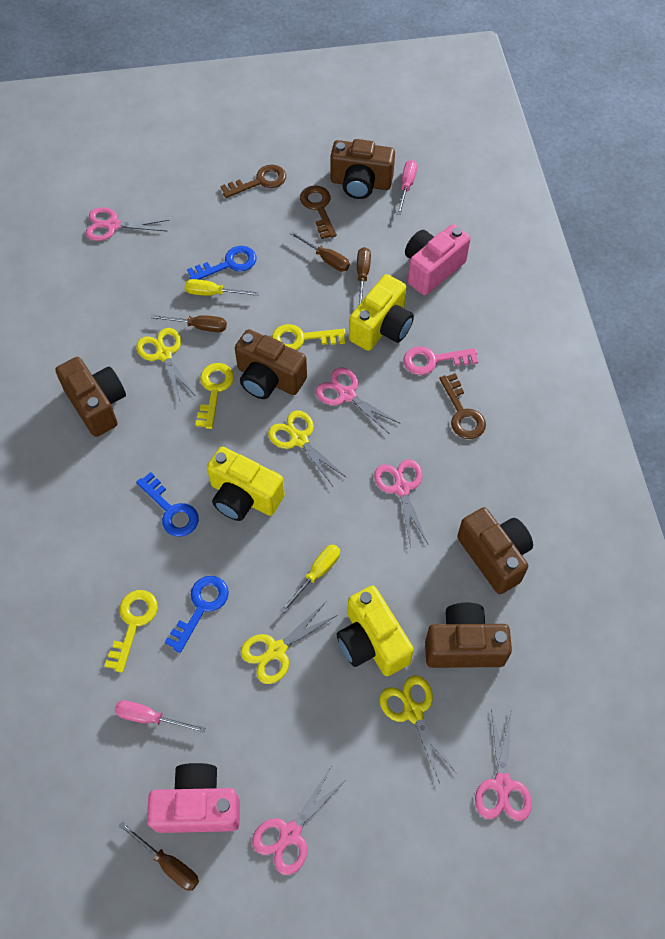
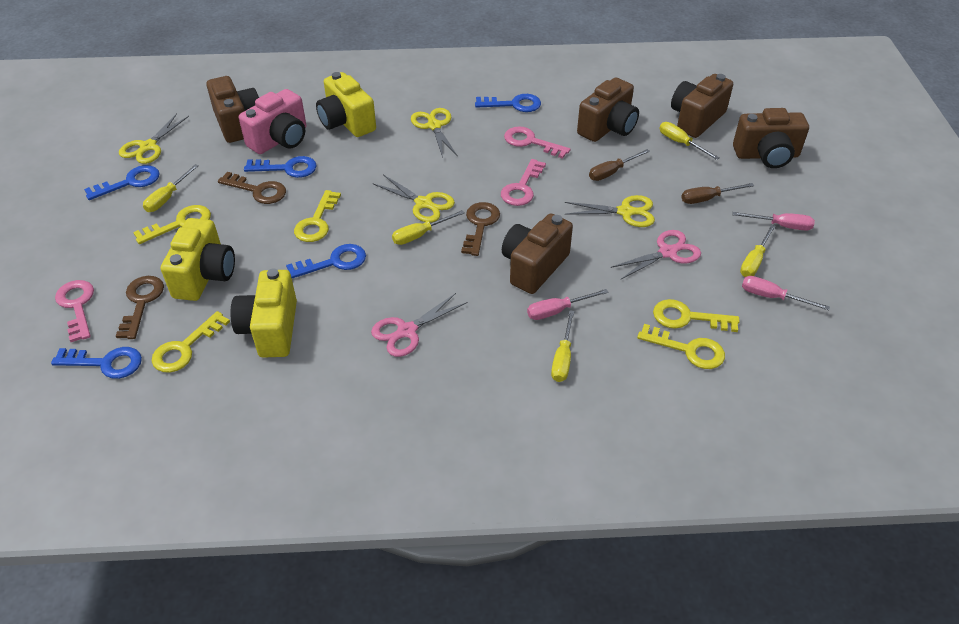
blue key: [136,472,199,537] [165,576,229,653] [187,246,257,280] = 3 -> [51,347,142,379] [84,165,160,200] [244,156,317,178] [286,244,366,278] [475,94,541,112] = 5
brown screwdriver: [119,821,199,891] [151,315,227,332] [289,231,350,272] [357,247,371,306] = 4 -> [589,149,650,181] [681,183,754,204] = 2
pink camera: [147,763,240,833] [405,224,471,295] = 2 -> [239,89,306,154] = 1
pink key: [403,346,478,375] = 1 -> [55,280,94,342] [501,159,546,206] [504,126,570,159] = 3
pink scissors: [86,207,170,241] [252,767,347,875] [316,368,401,434] [374,459,428,547] [475,709,532,821] = 5 -> [371,293,467,357] [610,230,701,280] = 2
pink screwdriver: [115,700,205,733] [397,160,417,215] = 2 -> [527,289,609,320] [732,212,815,231] [742,276,830,310] = 3
yellow key: [105,590,158,673] [195,363,234,429] [272,324,346,350] = 3 -> [133,205,211,244] [152,311,230,372] [294,190,341,242] [637,324,725,369] [653,299,740,332] = 5
yellow screwdriver: [185,279,259,296] [280,544,340,613] = 2 -> [143,164,199,212] [392,210,464,245] [551,310,575,382] [660,122,719,160] [740,225,776,277] = 5

